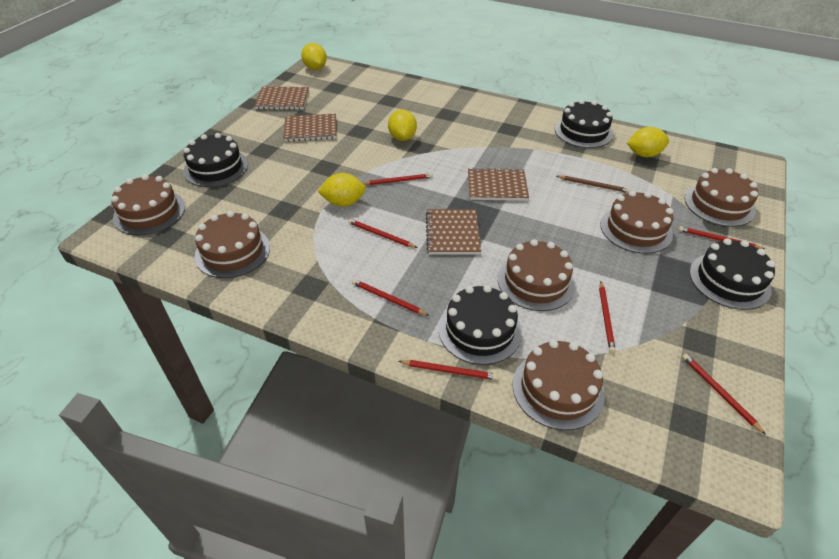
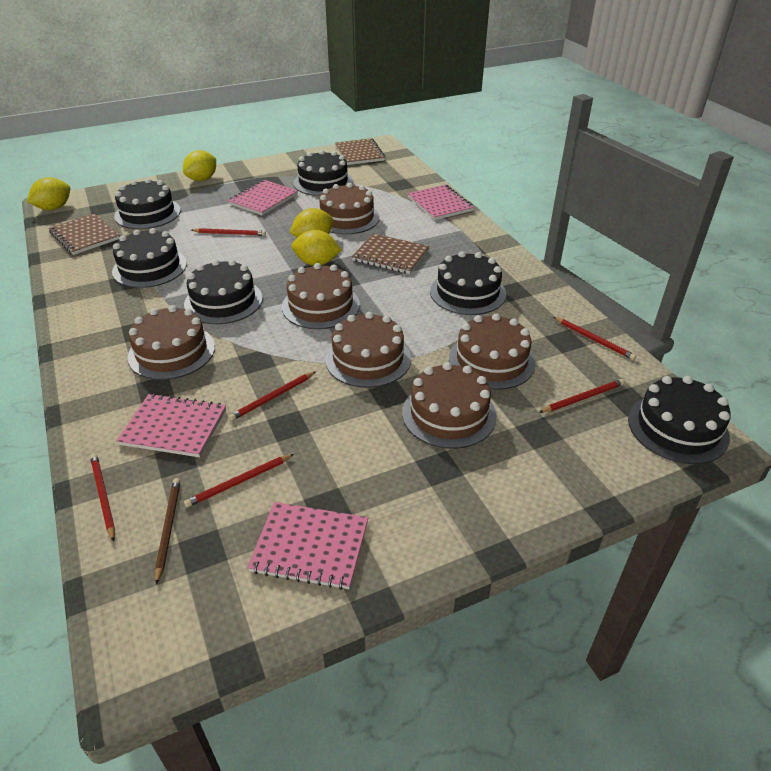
black cake: [183,133,248,187] [439,285,522,365] [555,99,613,148] [690,238,775,310] = 4 -> [112,228,187,288] [114,178,181,229] [184,259,263,324] [294,150,353,196] [430,251,506,315] [628,376,730,464] = 6
brown notebook: [255,87,309,110] [283,114,337,142] [426,209,481,254] [468,168,529,201] = 4 -> [49,213,120,255] [335,138,385,165] [352,233,429,274] = 3
pink notebook: none = 0 -> [116,393,226,457] [228,180,298,215] [247,502,368,590] [407,185,474,220] = 4
red pencil: [348,219,418,248] [352,279,430,316] [363,173,433,185] [398,360,498,380] [599,281,616,353] [678,226,765,249] [682,354,766,435] = 7 -> [90,454,115,542] [184,454,294,507] [191,228,266,236] [229,371,316,421] [539,379,625,413] [554,317,636,360] = 6

